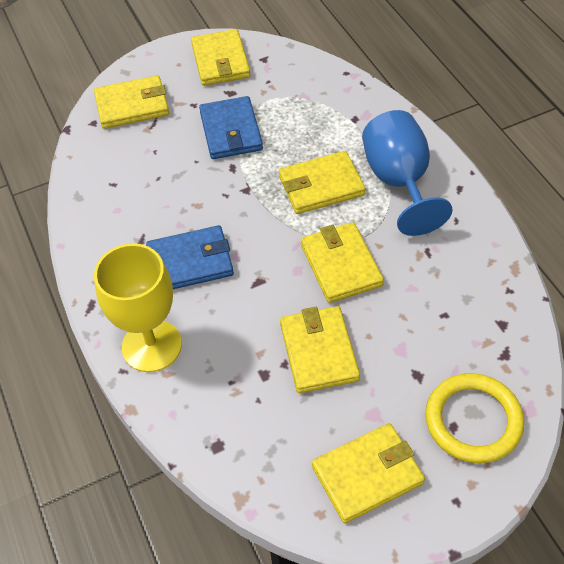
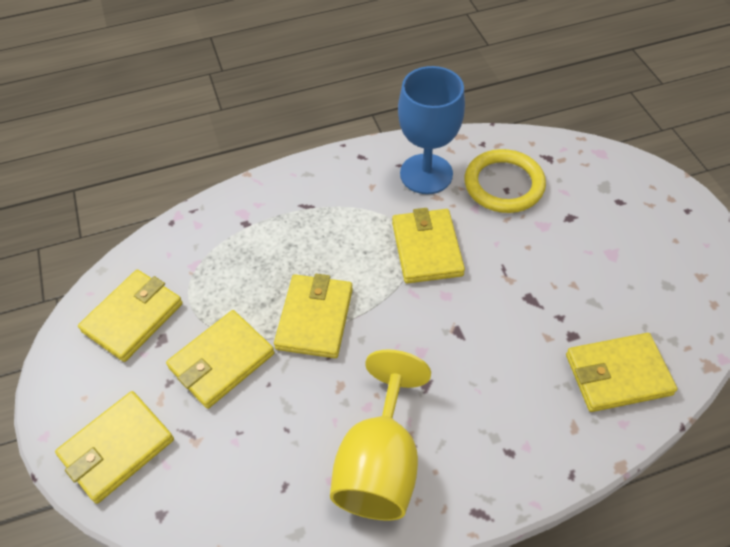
blue wallet: [146,225,234,289] [199,96,263,159] = 2 -> none = 0

